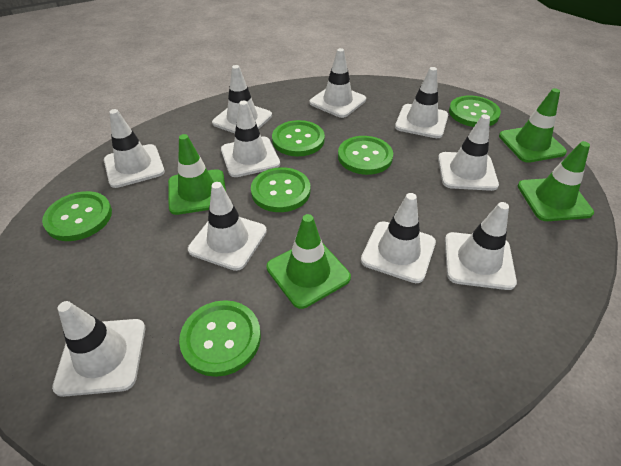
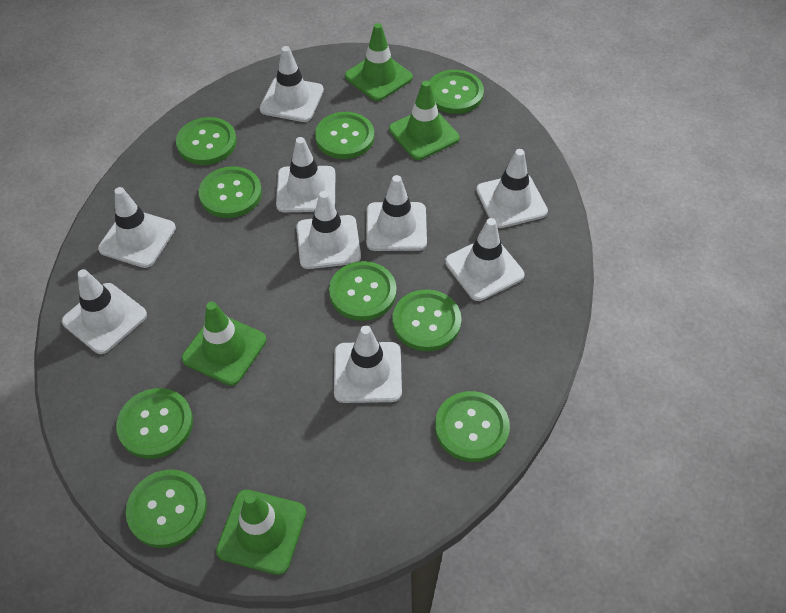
green button: [42,191,112,241] [179,300,261,377] [251,167,310,212] [272,120,325,156] [338,136,393,175] [449,96,501,127] = 6 -> [116,388,193,459] [126,470,207,548] [176,117,237,165] [199,166,262,218] [315,112,374,159] [329,261,396,321] [393,290,461,351] [429,70,484,114] [435,391,510,462] = 9
white traffic cone: [52,301,145,397] [104,109,165,188] [188,182,267,271] [212,65,272,133] [221,100,280,177] [310,48,366,118] [361,193,436,283] [395,67,448,138] [438,114,499,191] [445,202,517,290] = 10 -> [62,269,147,354] [98,187,176,268] [260,46,324,122] [276,137,335,212] [296,191,361,269] [334,325,402,403] [366,175,427,251] [445,218,524,301] [476,149,548,228] = 9

